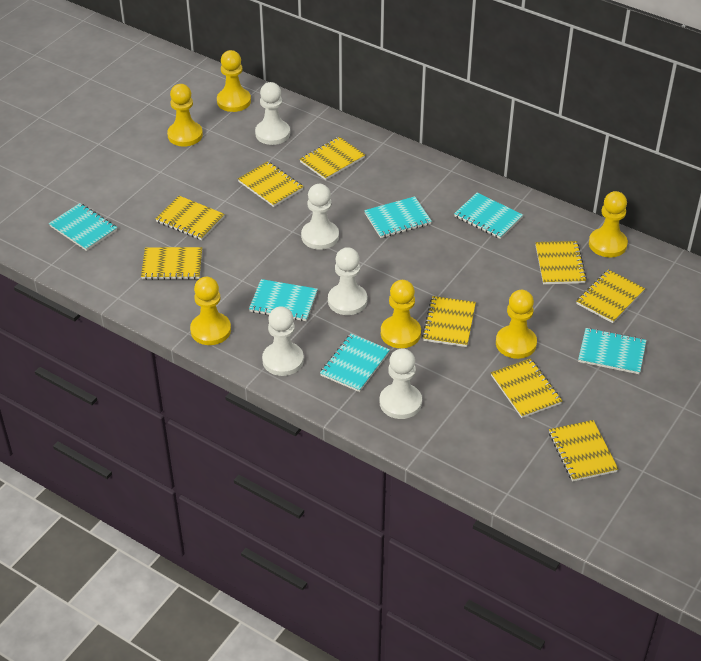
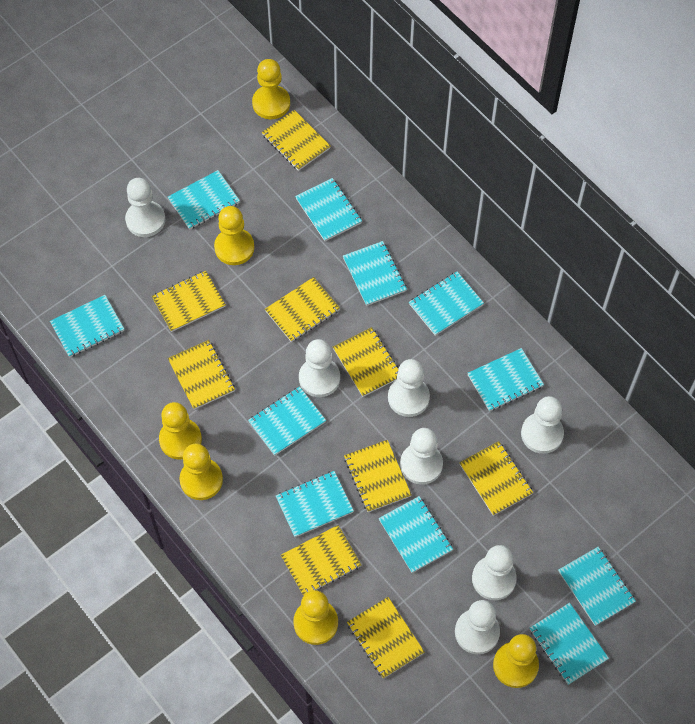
turquoise notebook: [49,203,117,251] [249,279,318,321] [320,334,390,392] [364,196,432,238] [454,193,523,239] [578,328,646,374] = 6 -> [50,295,124,357] [168,170,240,230] [248,387,326,456] [276,471,354,537] [295,178,362,241] [343,241,407,306] [379,496,453,573] [409,272,484,336] [467,348,544,411] [530,603,609,685] [558,547,636,626] = 11
white pawn: [255,82,290,145] [262,306,304,376] [301,184,339,250] [328,247,367,315] [379,348,422,419] = 5 -> [125,178,165,237] [299,339,340,397] [388,359,430,417] [400,428,443,485] [455,600,500,654] [472,545,517,600] [521,396,564,454] = 7

